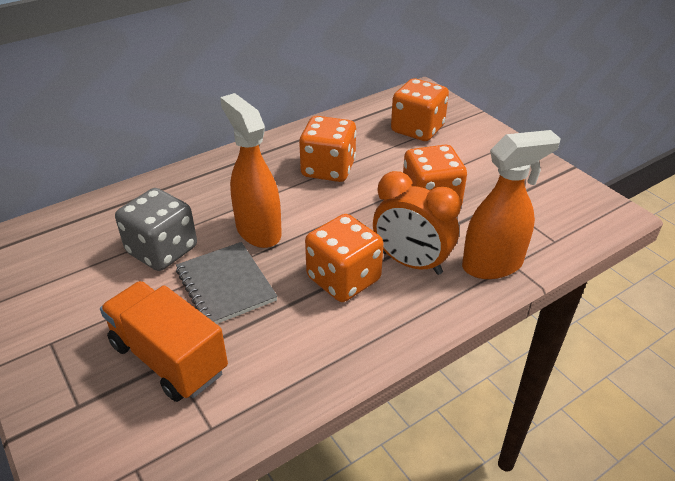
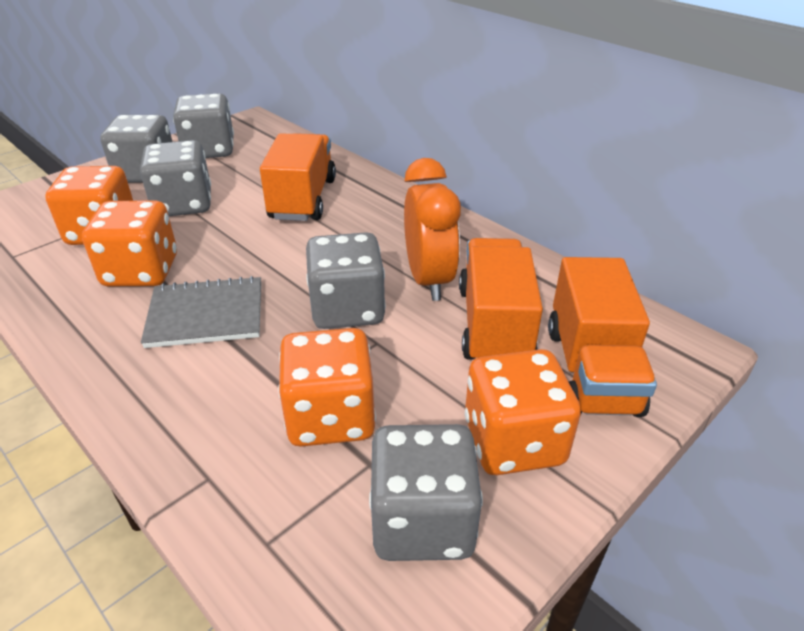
grey dice: [115,188,197,271] = 1 -> [100,115,172,183] [140,140,211,216] [173,93,234,158] [306,232,386,329] [369,424,483,561] = 5
orange spray bottle: [220,93,282,248] [462,130,561,279] = 2 -> none = 0
orange truck: [100,281,228,402] = 1 -> [260,133,336,221] [459,238,543,360] [548,257,657,417] = 3

